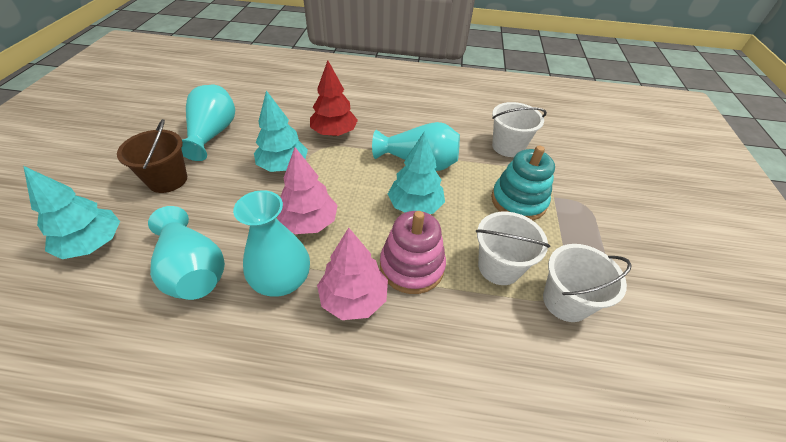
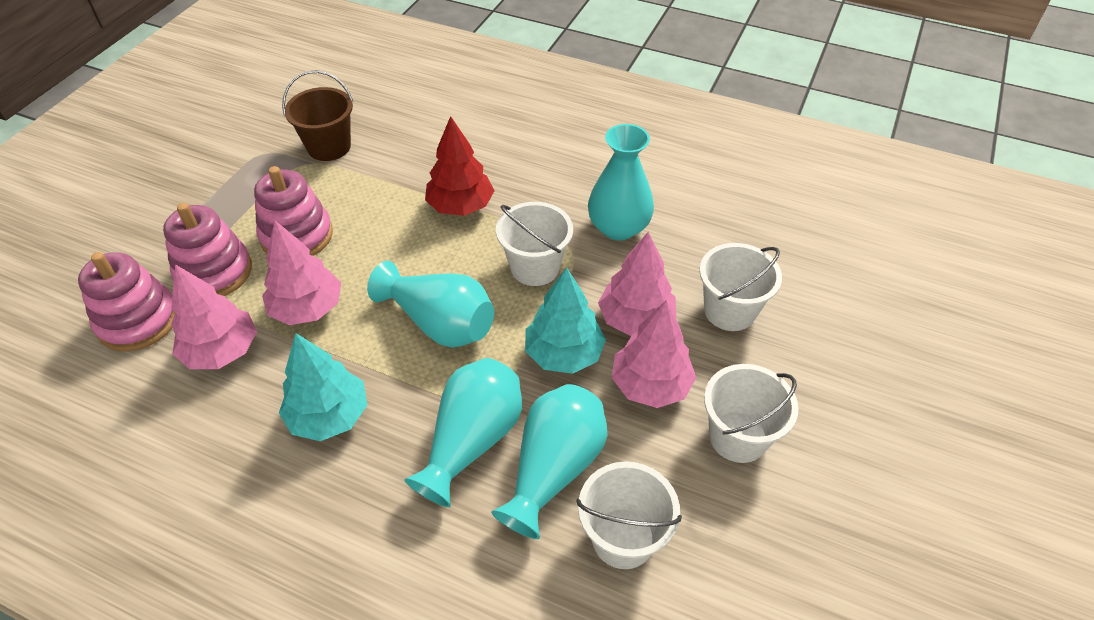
pink stacking toy: [380,211,446,294] = 1 -> [78,252,175,352] [163,203,252,296] [254,166,333,256] = 3
pink tree: [277,147,338,234] [317,228,388,320] = 2 -> [171,264,257,369] [262,221,341,325] [598,232,676,336] [612,300,697,408] = 4
turquoise stacking toy: [491,145,555,221] = 1 -> none = 0
turquoise tree: [23,166,120,259] [254,90,308,172] [388,132,445,214] = 3 -> [279,333,367,441] [525,267,606,374] = 2
white bucket: [476,212,550,285] [492,102,547,157] [543,244,632,322] = 3 -> [496,202,573,286] [576,461,682,569] [699,243,782,331] [704,364,799,463] = 4

